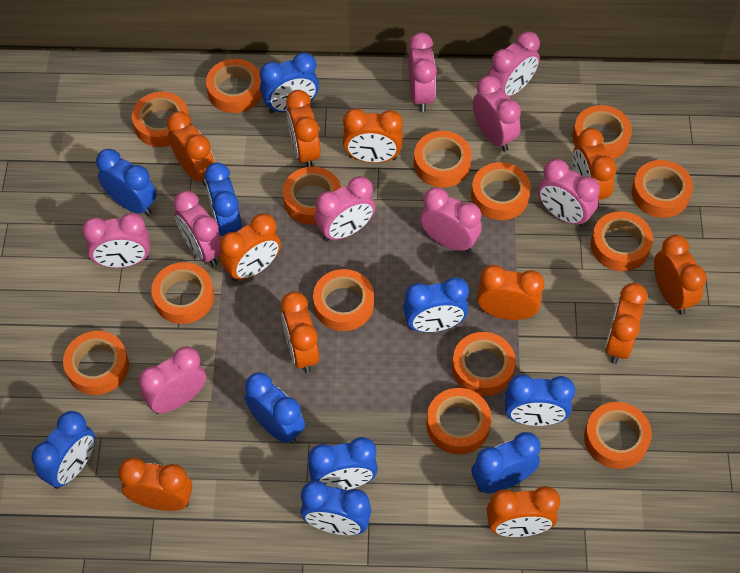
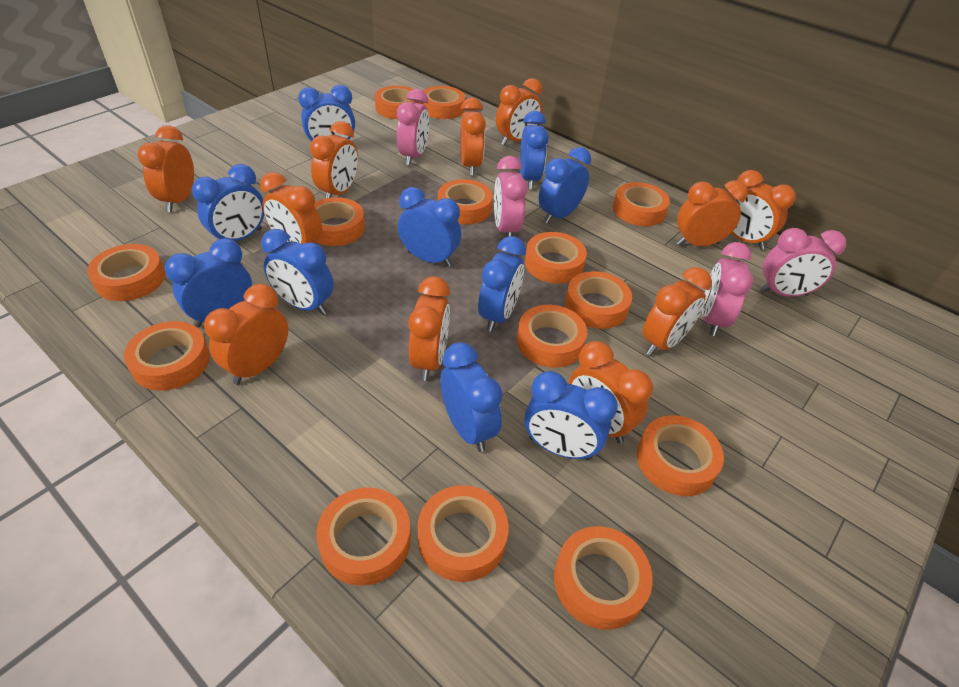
pink clock: [82,213,150,268] [139,346,206,414] [173,191,222,267] [314,176,375,242] [408,32,437,112] [420,187,482,252] [473,75,521,152] [488,31,540,97] [538,159,600,227] = 9 -> [397,89,429,166] [494,156,528,237] [702,242,753,336] [760,228,846,297] = 4

